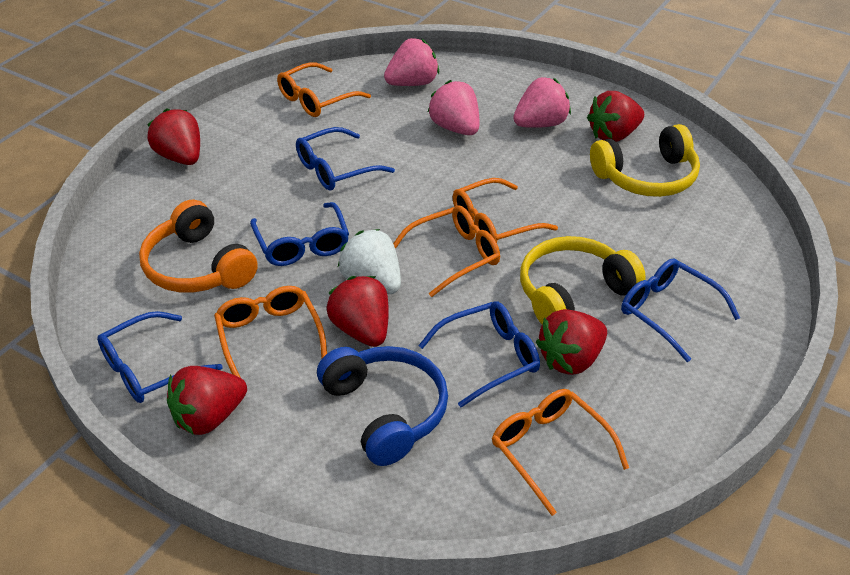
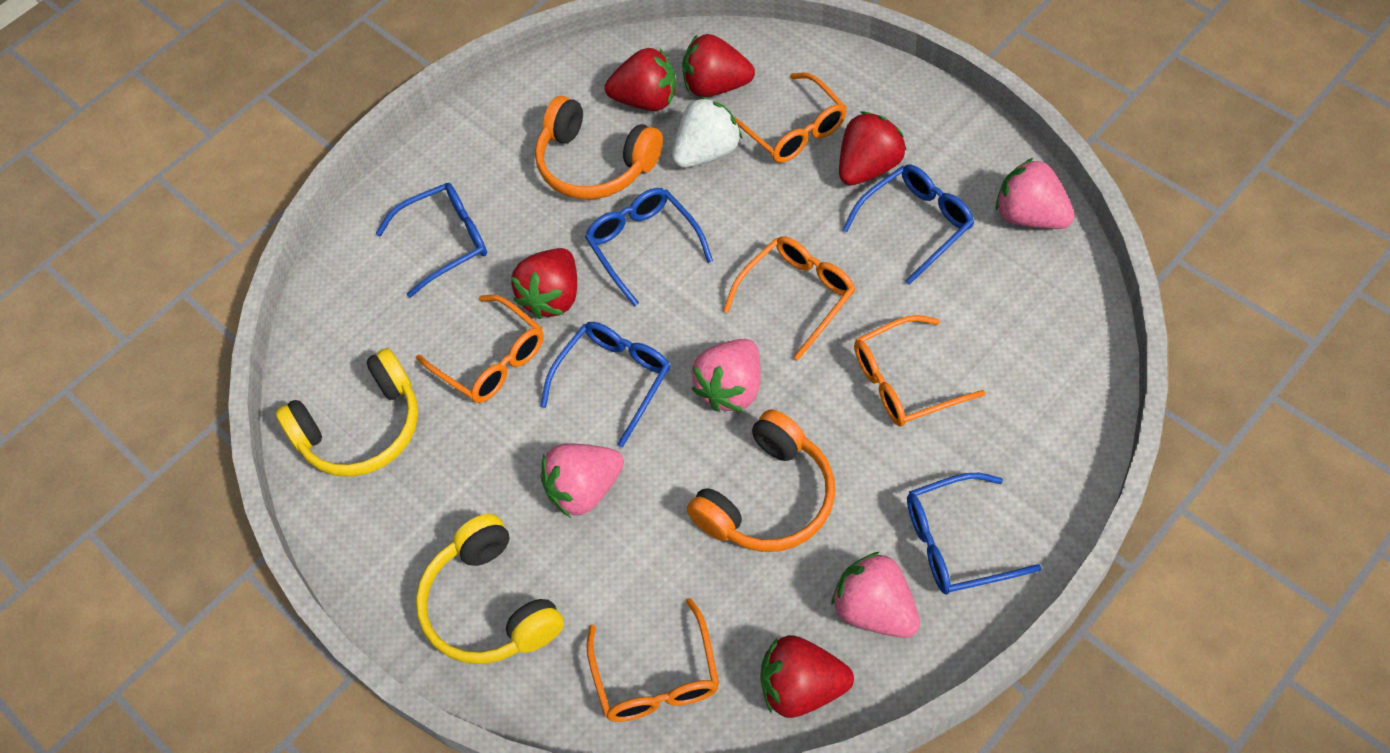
blue headphones: [317,346,448,466] = 1 -> none = 0
orange headphones: [139,200,258,293] = 1 -> [535,96,663,199] [687,409,835,552] = 2
pink strawberry: [384,38,439,86] [428,80,479,135] [513,77,571,128] = 3 -> [540,444,624,518] [692,339,761,411] [831,552,920,638] [996,158,1075,229] = 4

